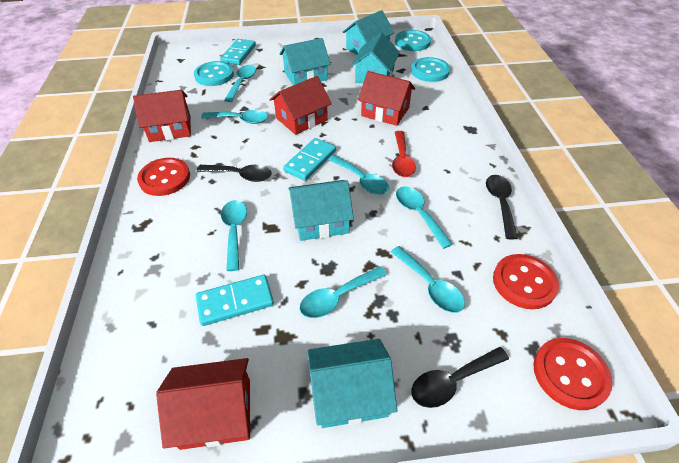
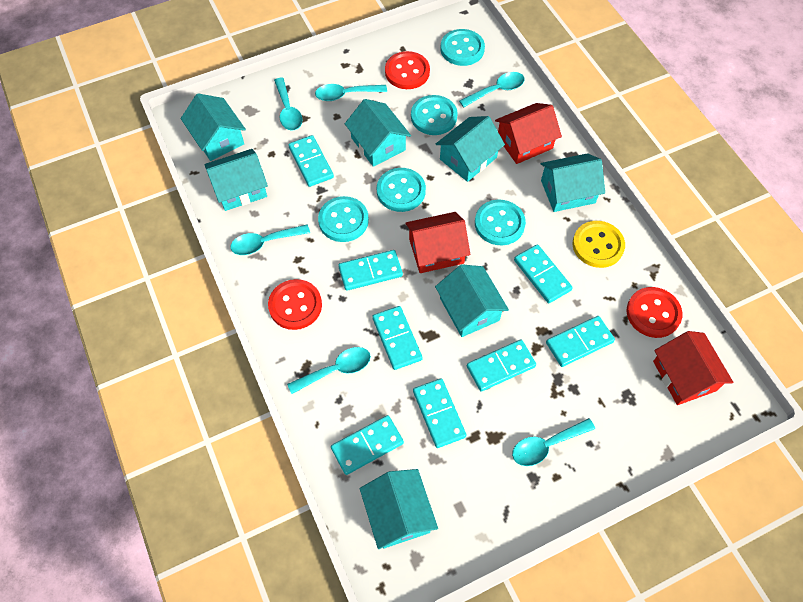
black spoon: [197,165,272,182] [411,347,509,408] [486,175,518,239] = 3 -> none = 0
red house: [133,90,191,142] [156,358,250,450] [269,76,332,135] [358,71,415,126] = 4 -> [405,212,470,273] [495,103,562,164] [653,331,733,405] = 3
red spoon: [392,131,416,177] = 1 -> none = 0
turquoise button: [194,61,234,86] [395,30,431,51] [411,57,450,82] = 3 -> [318,196,369,242] [377,168,426,212] [411,95,458,135] [440,29,485,66] [475,200,526,245] = 5
turquoise domino: [196,275,274,326] [220,39,256,65] [283,138,336,181] = 3 -> [288,135,334,187] [331,415,404,475] [338,250,403,291] [372,306,423,370] [413,378,466,448] [467,340,536,392] [514,244,573,303] [546,316,615,367] = 8
turquoise house: [280,38,331,85] [288,180,354,241] [308,339,397,428] [342,10,394,55] [351,33,400,84] = 5 -> [180,93,246,161] [204,149,268,211] [345,99,411,167] [360,469,438,549] [435,264,509,337] [436,116,505,182] [541,153,605,212] = 7
turquoise spoon: [201,110,268,124] [221,200,247,271] [224,65,256,102] [300,266,387,318] [328,155,389,195] [391,246,465,313] [396,186,453,249] = 7 -> [231,224,310,255] [274,78,303,131] [287,347,371,394] [315,84,387,101] [459,72,525,107] [512,418,595,466] = 6
yellow button: none = 0 -> [572,221,625,268] = 1

